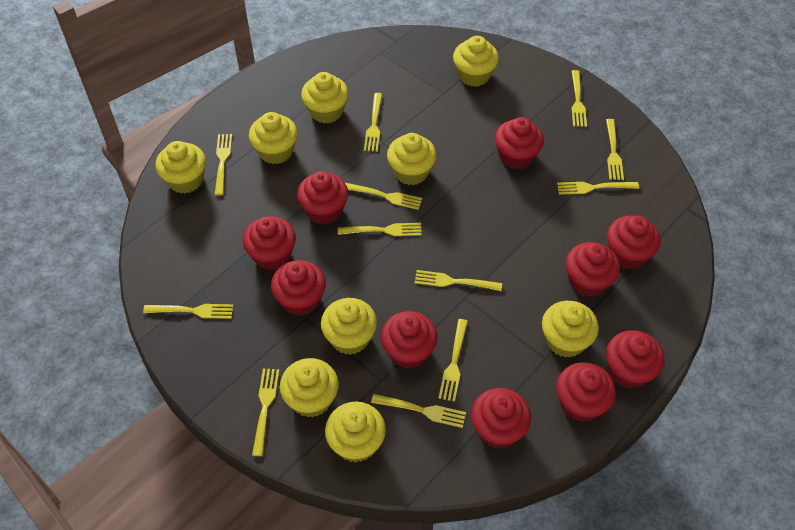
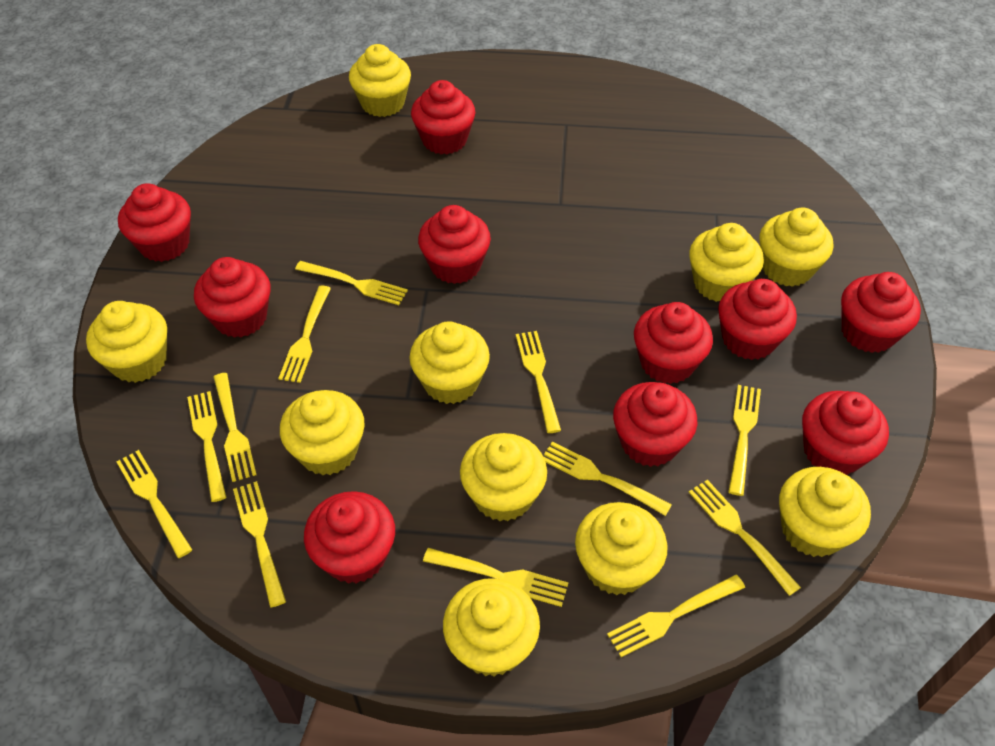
yellow cupcake: [156,141,206,193] [249,112,298,164] [280,358,339,417] [301,72,349,123] [321,298,377,355] [325,402,386,463] [387,133,437,185] [453,36,499,87] [542,301,599,358] = 9 -> [86,301,167,383] [280,390,365,476] [349,44,411,117] [409,321,490,404] [443,578,540,677] [460,433,547,521] [575,502,668,595] [689,223,764,302] [759,208,833,287] [779,467,871,557] = 10

